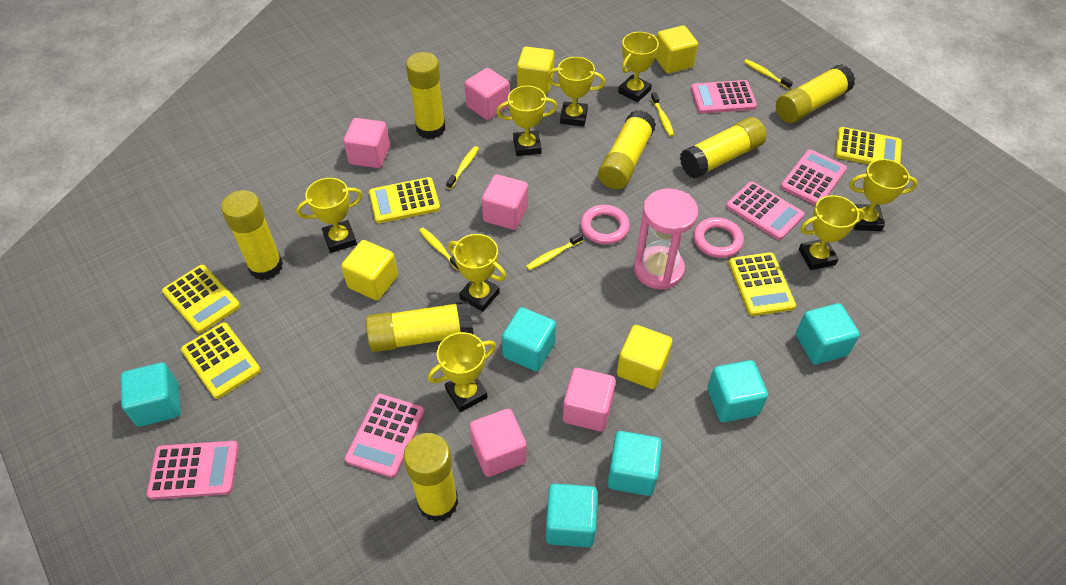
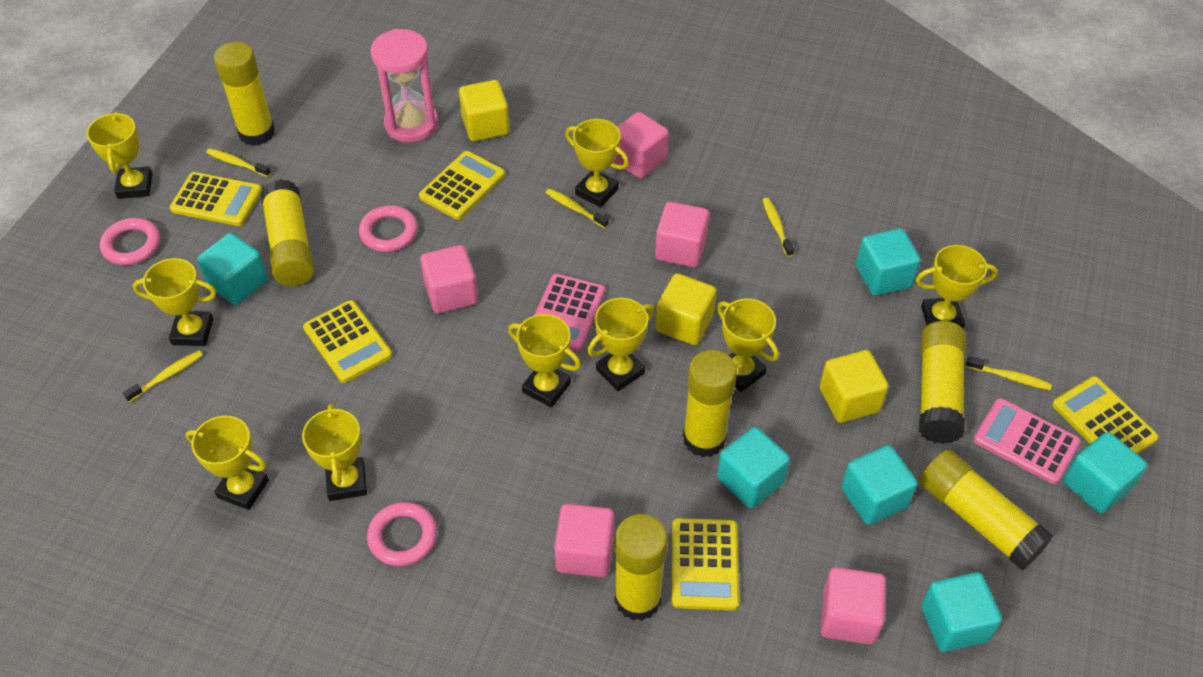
pink calculator: [146,441,239,500] [345,394,425,478] [691,80,757,113] [726,181,805,240] [781,150,847,205] = 5 -> [534,274,605,352] [973,398,1080,484] = 2
pink ring: [580,205,630,244] [694,217,744,258] = 2 -> [100,218,160,265] [359,205,418,252] [367,502,437,566] = 3
yellow cube: [341,240,398,300] [517,46,554,94] [617,325,672,389] [655,25,698,73] = 4 -> [459,80,509,141] [656,273,717,345] [820,350,888,423] = 3
yellow glue stick: [221,190,283,280] [366,301,474,352] [403,433,458,522] [406,52,445,139] [598,110,656,190] [680,117,766,179] [776,64,855,123] = 7 -> [214,42,275,146] [260,179,314,286] [614,514,668,621] [683,350,737,457] [919,321,966,444] [919,450,1053,570] = 6
yellow trophy: [296,178,363,253] [428,332,496,412] [448,234,506,312] [496,86,557,156] [546,57,605,126] [618,32,659,102] [799,195,865,270] [849,159,918,231] = 8 -> [86,112,152,199] [132,258,216,346] [186,416,269,510] [302,404,367,501] [508,314,581,408] [565,119,629,208] [587,298,654,391] [717,298,779,392] [916,245,998,328] = 9

